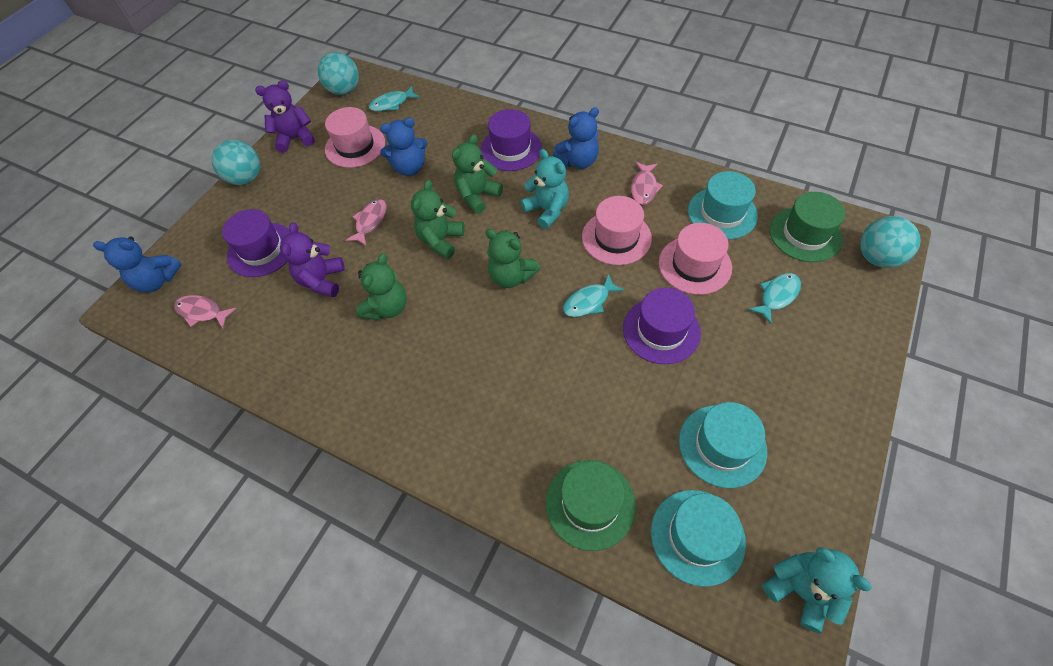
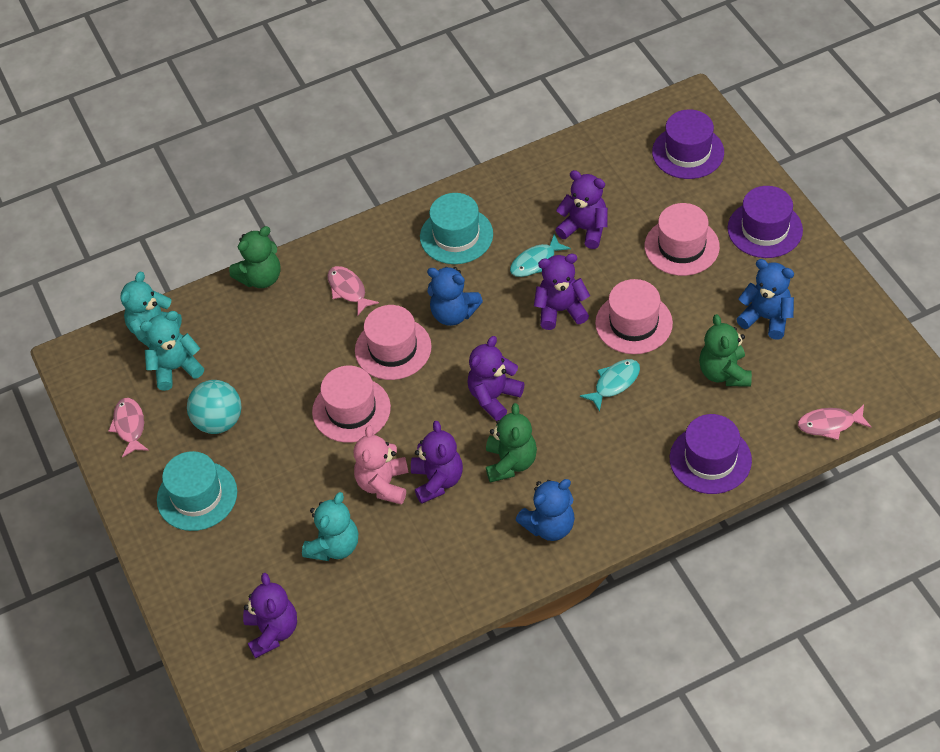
green hat: [546,460,636,551] [770,192,845,262] = 2 -> none = 0
green teddy bear: [356,253,407,320] [411,180,464,259] [452,134,503,214] [485,229,540,288] = 4 -> [229,226,281,288] [486,403,537,482] [699,314,752,386] = 3
pink hat: [325,107,385,168] [582,196,652,265] [659,223,732,295] = 3 -> [312,366,391,443] [355,305,432,380] [595,279,673,354] [644,203,720,276] = 4
pink teddy bear: none = 0 -> [354,425,408,504] = 1
purple teddy bear: [255,80,315,153] [280,223,345,298] = 2 -> [243,573,297,658] [411,421,463,504] [467,336,524,421] [534,254,590,330] [555,170,608,249] = 5
turquoise ball: [211,140,260,185] [318,52,359,95] [860,216,921,268] = 3 -> [187,380,241,434] = 1
turquoise fish: [369,86,420,111] [563,274,624,317] [748,273,801,324] = 3 -> [510,234,571,277] [580,359,640,412] = 2
turquoise hat: [651,490,746,587] [679,402,767,488] [688,171,758,240] = 3 -> [157,451,237,531] [420,193,493,264] = 2
turquoise teddy bear: [521,149,569,229] [762,547,872,633] = 2 -> [120,272,182,347] [140,311,204,391] [302,492,358,561] = 3

